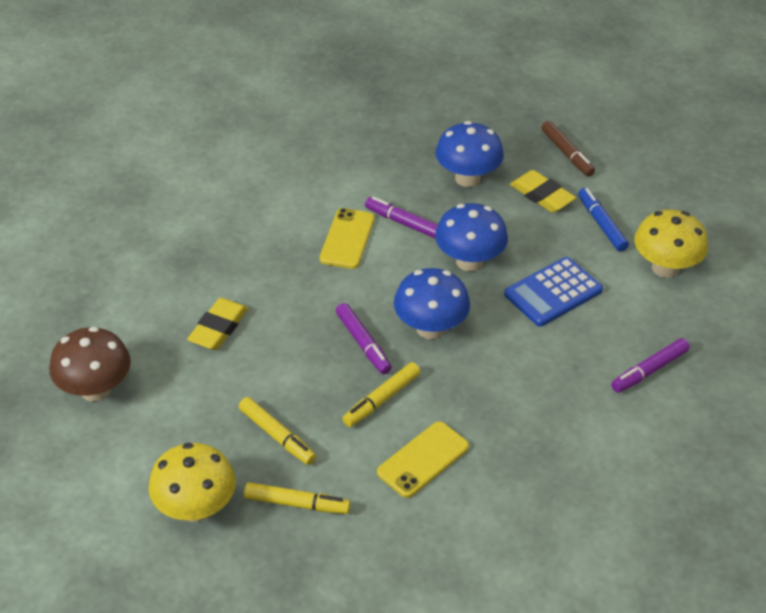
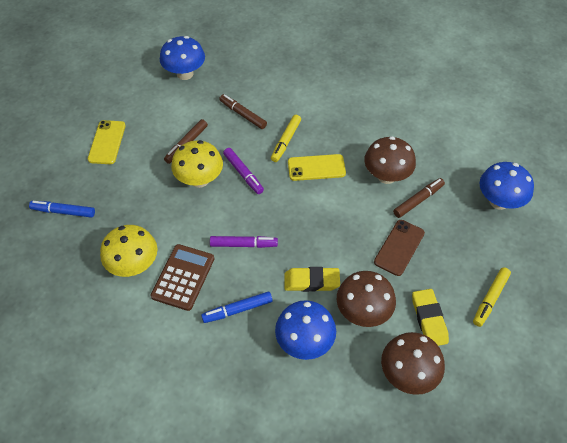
blue calculator: [504,257,603,327] = 1 -> none = 0
blue marker: [578,188,629,252] = 1 -> [29,201,95,218] [201,291,273,323] = 2
brown calculator: none = 0 -> [151,244,214,311] = 1
brown marker: [541,121,595,177] = 1 -> [164,119,208,164] [219,94,267,129] [393,178,445,218] = 3
brown mushroom: [49,327,131,402] = 1 -> [337,271,396,327] [364,136,416,184] [381,332,445,395] = 3
brown phone: none = 0 -> [374,220,425,276] = 1
purple marker: [336,303,392,374] [365,197,438,239] [611,338,690,393] = 3 -> [210,236,278,248] [223,148,264,194] = 2
yellow marker: [239,397,316,465] [244,482,351,514] [342,362,420,427] = 3 -> [271,115,301,162] [473,267,511,327] = 2

